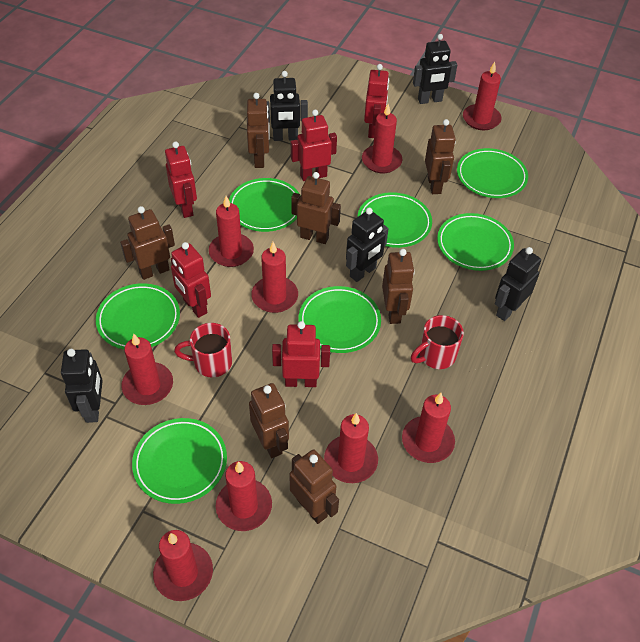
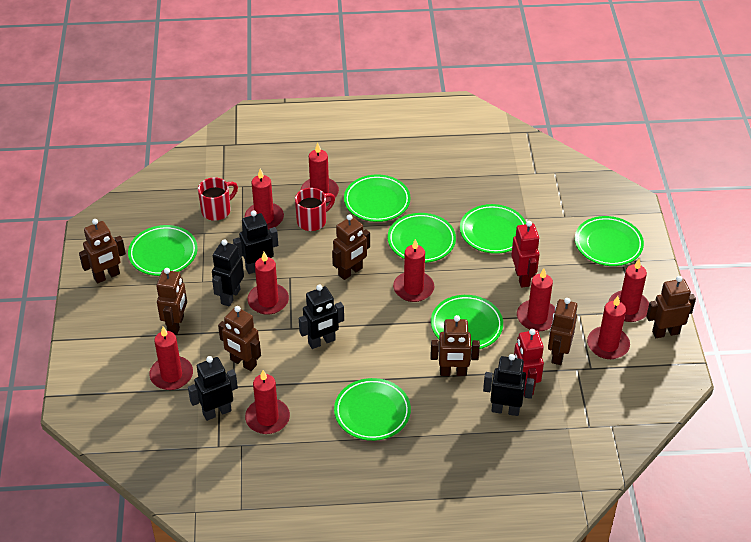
red robot: [165,142,197,218] [171,242,211,318] [272,321,330,387] [291,109,337,181] [364,64,389,138] = 5 -> [511,221,540,288] [514,329,544,396] = 2

